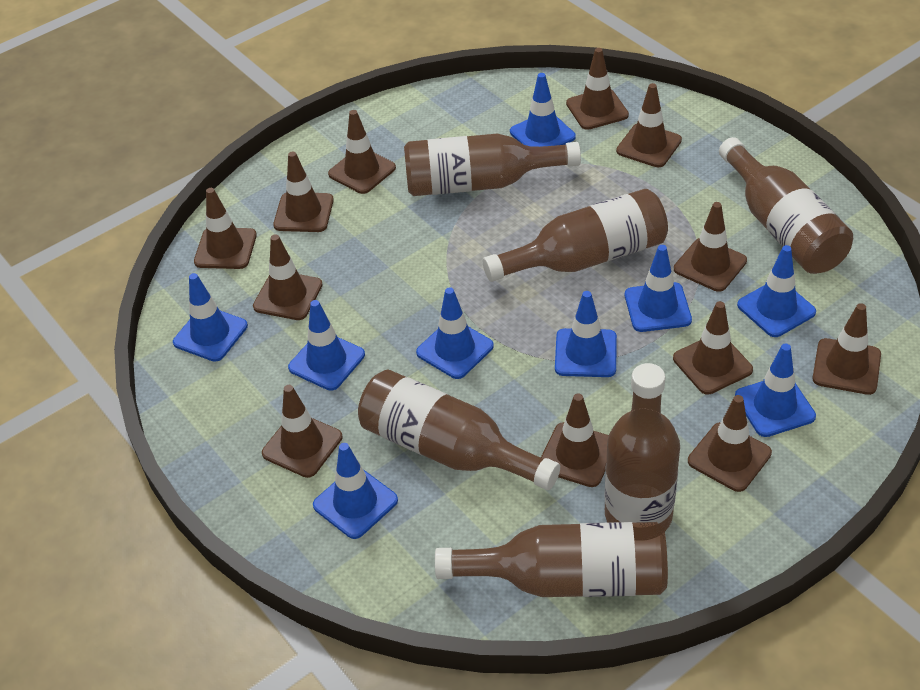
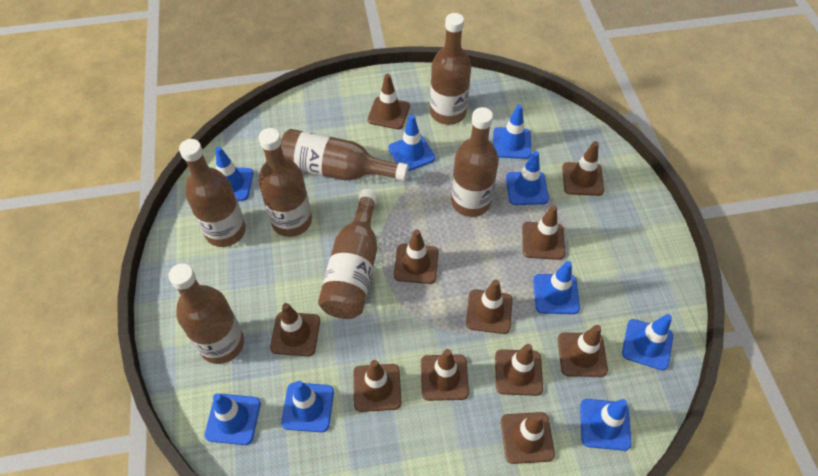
brown bottle: [358,369,560,490] [404,134,581,196] [435,522,668,597] [483,189,668,282] [605,363,680,531] [719,137,853,274] = 6 -> [168,263,244,364] [179,139,246,247] [258,128,312,237] [281,129,409,181] [318,189,378,319] [430,13,471,125] [451,107,499,217] = 7
brown traffic cone: [194,188,257,269] [253,234,323,320] [262,385,342,478] [273,151,334,232] [328,110,396,194] [541,393,609,487] [566,48,629,130] [616,83,682,167] [673,301,753,394] [674,202,747,292] [688,395,772,492] [812,303,881,395] = 12 -> [270,303,320,356] [353,360,401,412] [367,74,410,129] [394,229,438,284] [421,349,469,401] [466,279,512,334] [495,344,543,396] [501,412,555,464] [522,205,565,260] [558,325,608,377] [562,141,604,196] = 11

